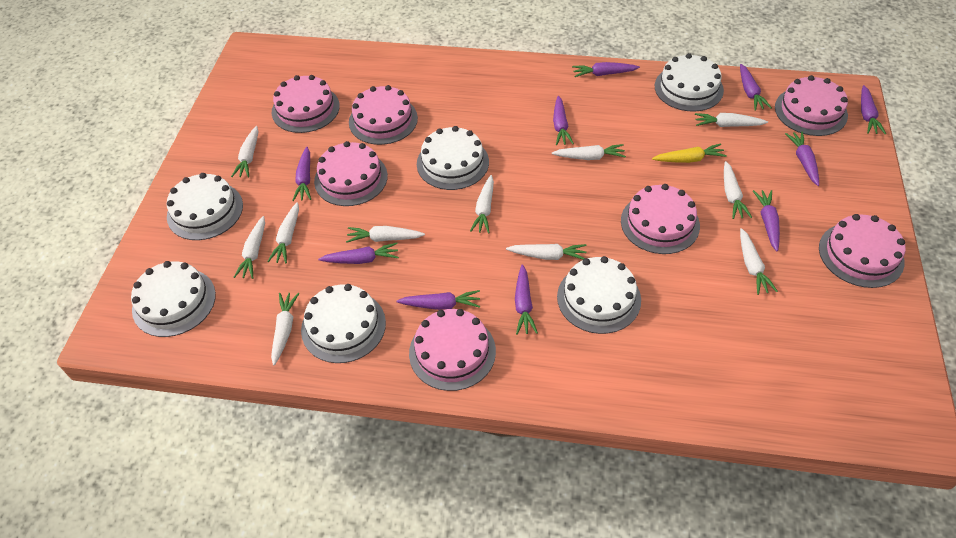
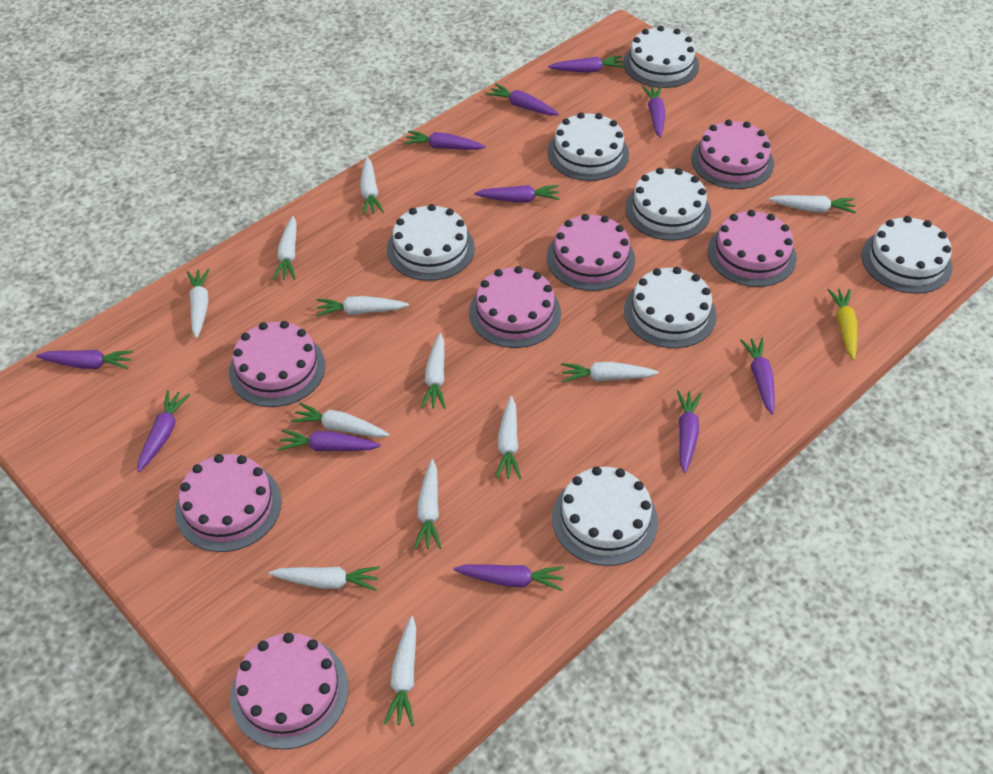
purple carrot: [292,147,311,201] [318,243,399,264] [396,290,480,310] [515,264,538,335] [553,96,574,145] [572,62,640,77] [740,64,772,111] [753,190,780,252] [785,131,819,186] [861,85,886,134] = 10 -> [36,350,133,369] [137,390,190,472] [278,430,381,451] [404,130,486,150] [453,564,564,591] [474,185,560,203] [486,84,559,116] [548,56,625,73] [642,86,665,137] [677,390,702,473] [740,338,774,415] = 11
white cake: [131,261,216,337] [167,173,243,240] [301,284,386,363] [417,126,489,190] [557,256,641,334] [655,53,724,112] = 6 -> [387,204,475,281] [547,112,629,181] [552,466,658,566] [623,26,699,88] [624,267,717,348] [625,168,711,241] [861,216,953,294] = 7
white carrot: [231,126,259,178] [234,216,265,279] [267,202,299,263] [271,293,299,365] [346,226,425,243] [470,175,494,233] [506,244,586,260] [552,144,626,160] [695,113,768,127] [724,161,752,219] [740,228,778,295] = 11 -> [187,269,210,338] [268,566,380,591] [273,216,297,280] [291,403,389,438] [316,296,409,316] [360,157,384,215] [384,616,416,726] [414,459,441,549] [421,333,446,409] [495,396,521,479] [561,362,659,382] [769,195,856,214] = 12

